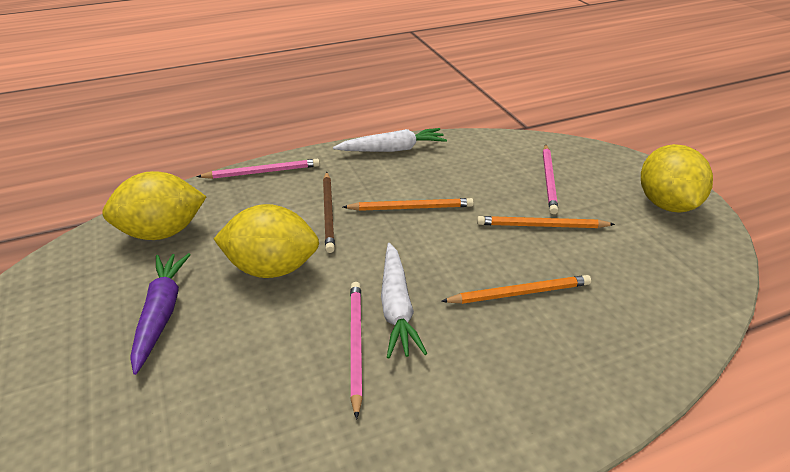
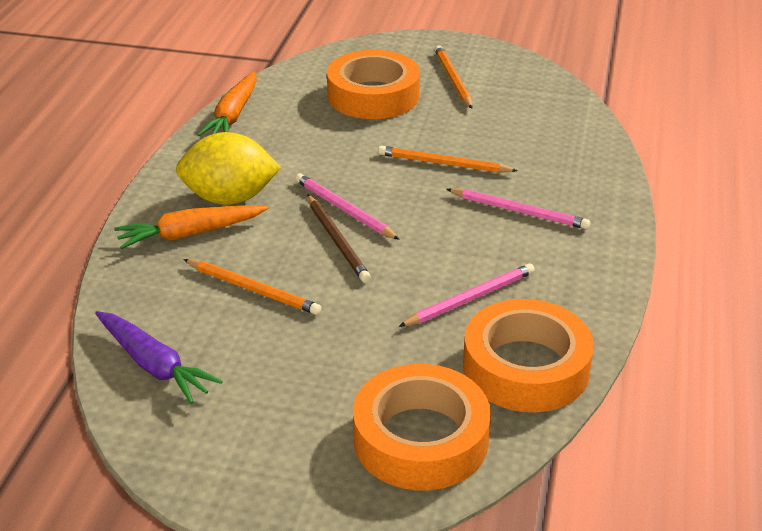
orange carrot: none = 0 -> [114,205,268,249] [197,71,257,136] = 2
orange tape: none = 0 -> [327,50,420,119] [353,364,491,490] [463,299,594,412] = 3
white carrot: [333,128,447,152] [381,243,427,358] = 2 -> none = 0
yellow lemon: [102,171,207,240] [214,204,319,278] [641,144,713,212] = 3 -> [176,132,281,205] = 1

